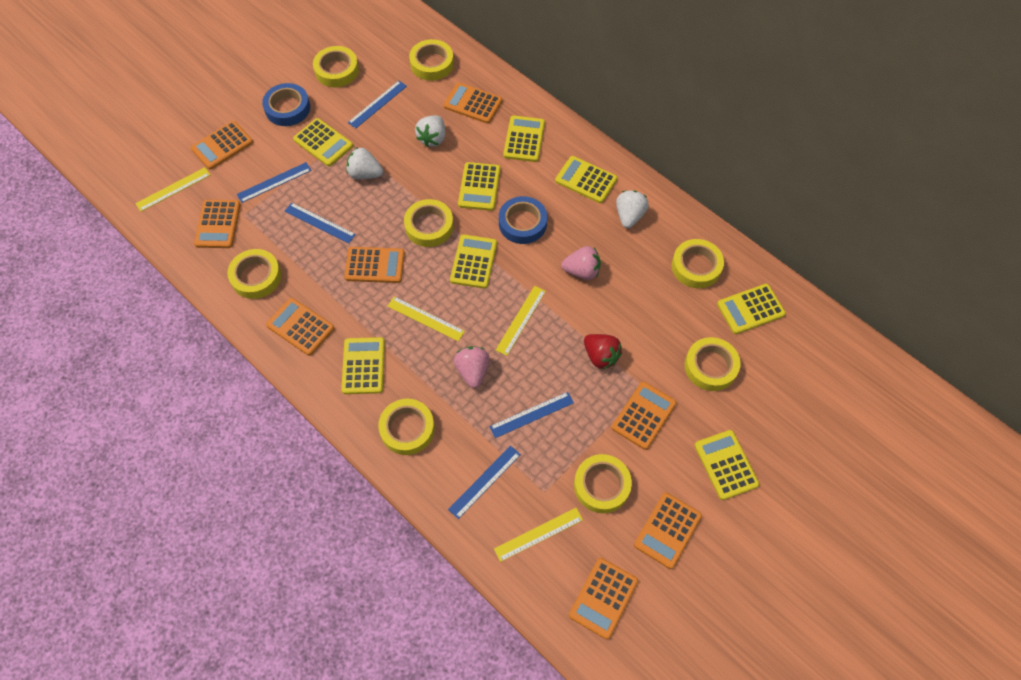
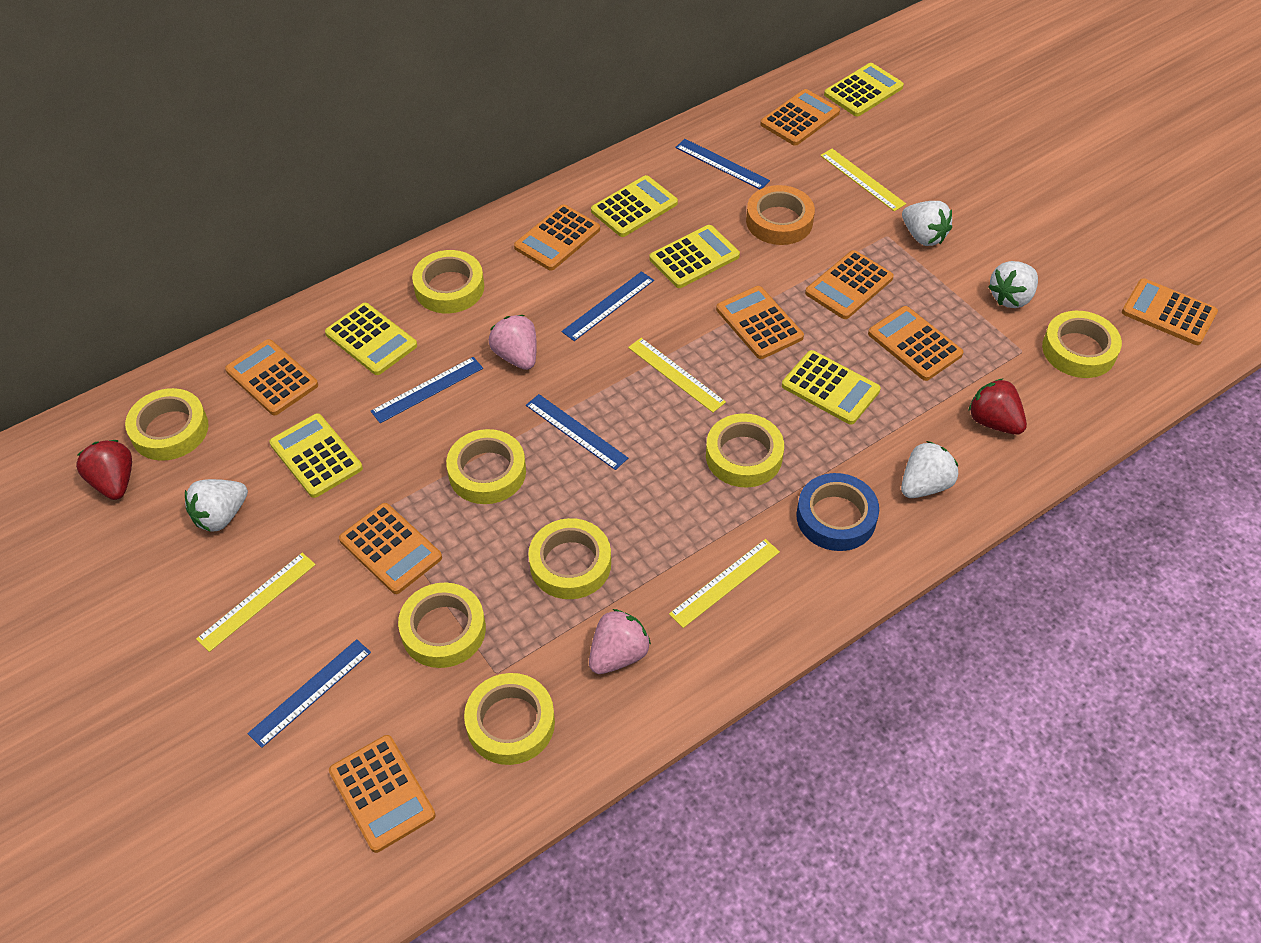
blue tape: [262,83,310,126] [499,196,547,244] = 2 -> [797,473,879,551] = 1
orange calculator: [191,121,253,170] [194,200,241,248] [266,298,335,356] [344,247,405,283] [443,83,502,124] [569,558,638,639] [612,382,677,450] [634,493,702,569] = 8 -> [225,339,318,415] [329,735,436,853] [339,503,442,594] [514,204,600,271] [716,286,804,359] [760,89,840,146] [805,250,894,319] [868,306,963,381] [1122,278,1218,345] = 9
orange tape: none = 0 -> [746,185,815,245] = 1
red strawberry: [584,334,622,370] = 1 -> [76,440,132,500] [969,379,1027,435] = 2
white strawberry: [346,147,383,179] [415,115,445,147] [616,190,649,228] = 3 -> [185,479,248,532] [901,441,958,498] [902,201,952,246] [988,261,1038,308] = 4
yellow calculator: [293,118,353,166] [341,337,385,394] [450,234,497,289] [458,162,500,211] [503,115,545,162] [555,156,618,203] [694,430,759,500] [717,284,786,334] = 8 -> [269,413,363,498] [325,303,417,375] [591,175,678,237] [649,225,740,288] [782,350,881,425] [824,63,904,116] = 6

